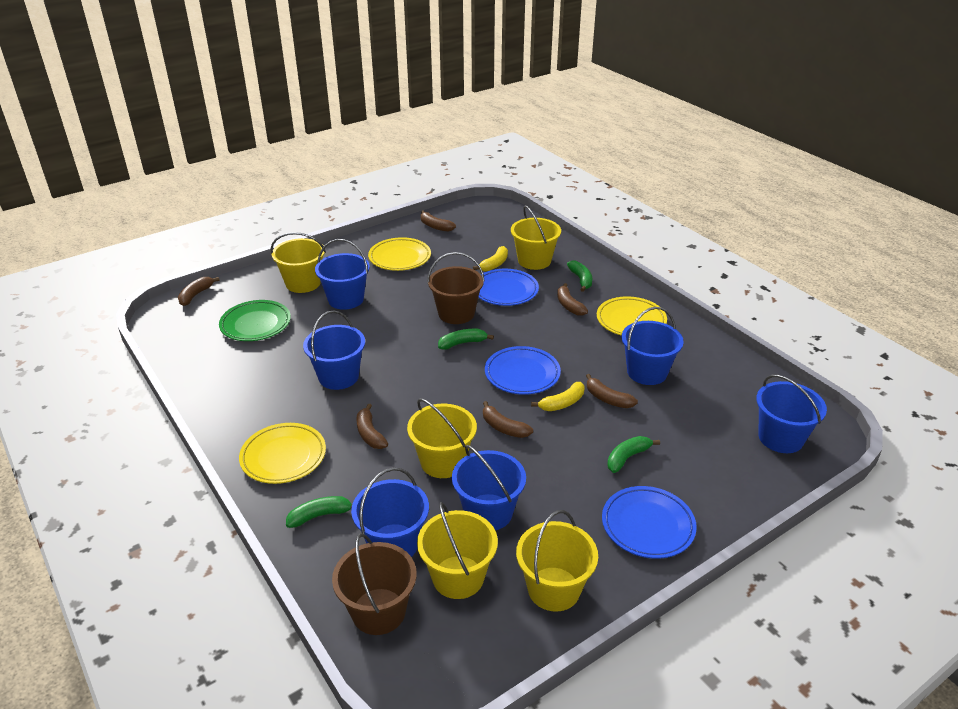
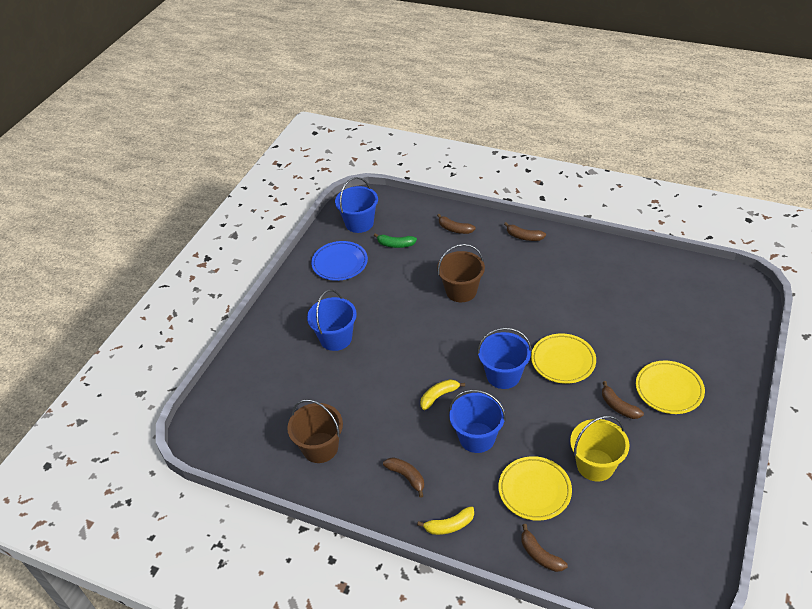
blue bucket: [303,310,365,390] [315,239,370,310] [351,467,429,557] [452,445,526,530] [622,307,684,385] [756,375,827,453] = 6 -> [307,289,357,351] [335,177,378,233] [449,390,506,453] [477,328,532,389] = 4
blue plate: [478,269,539,306] [485,346,561,395] [602,486,697,559] = 3 -> [311,241,368,281] = 1
brown banana: [178,277,220,306] [357,404,388,449] [421,210,456,232] [483,401,533,438] [557,283,588,316] [586,374,638,408] = 6 -> [383,457,424,498] [437,214,476,234] [504,222,546,241] [521,524,568,572] [602,381,644,419] = 5
green banana: [286,496,352,528] [438,329,494,350] [567,260,592,292] [607,436,660,473] = 4 -> [374,233,417,248] = 1
green plate: [219,300,291,341] = 1 -> none = 0
yellow bucket: [271,232,326,293] [407,399,477,478] [417,502,498,599] [511,205,561,270] [516,510,598,612] = 5 -> [570,415,629,482] = 1

